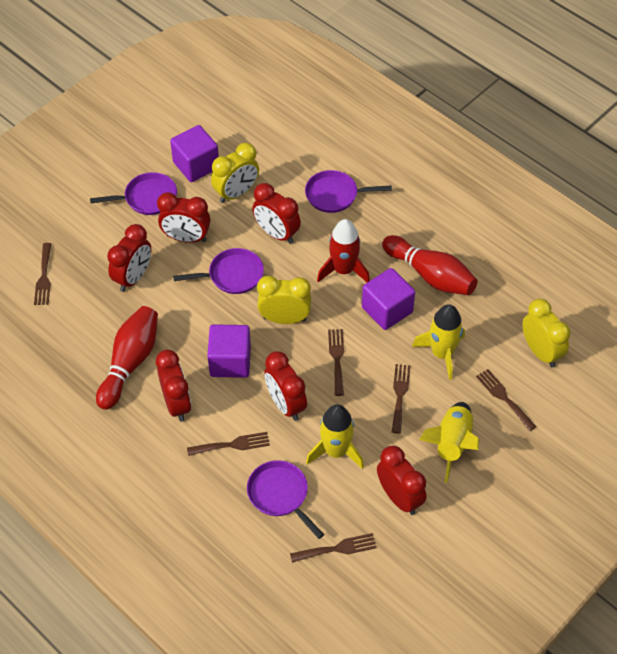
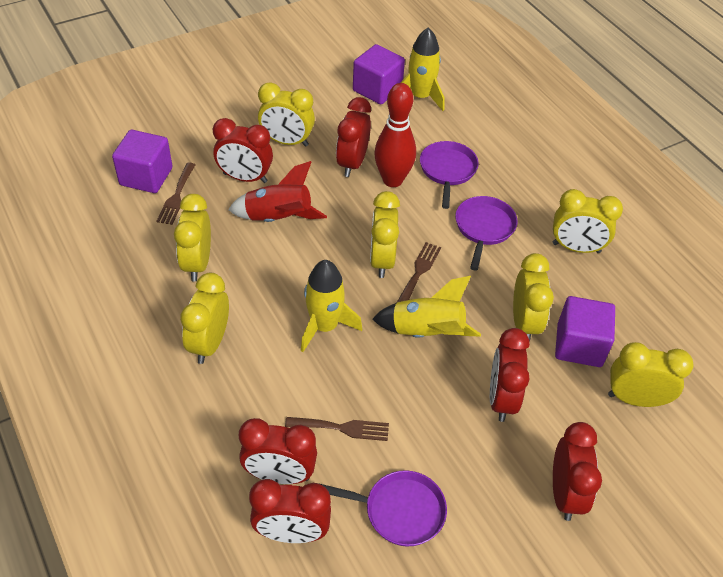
brown fork: [34,243,51,305] [187,432,270,456] [290,533,377,563] [328,329,344,396] [392,364,410,434] [476,369,536,431] = 6 -> [157,163,196,225] [285,417,389,441] [397,242,441,302] = 3
purple pan: [90,172,177,215] [173,248,264,294] [247,460,324,539] [305,170,392,213] = 4 -> [321,470,447,547] [420,141,479,209] [455,196,518,270] = 3
red bowling pin: [96,306,158,410] [382,235,478,295] = 2 -> [374,83,416,187] = 1
yellow clock: [211,143,259,203] [257,276,311,324] [522,299,571,367] = 3 -> [174,194,211,282] [180,273,229,364] [258,82,315,147] [370,191,400,278] [513,253,554,342] [553,189,623,253] [608,342,694,407] = 7

